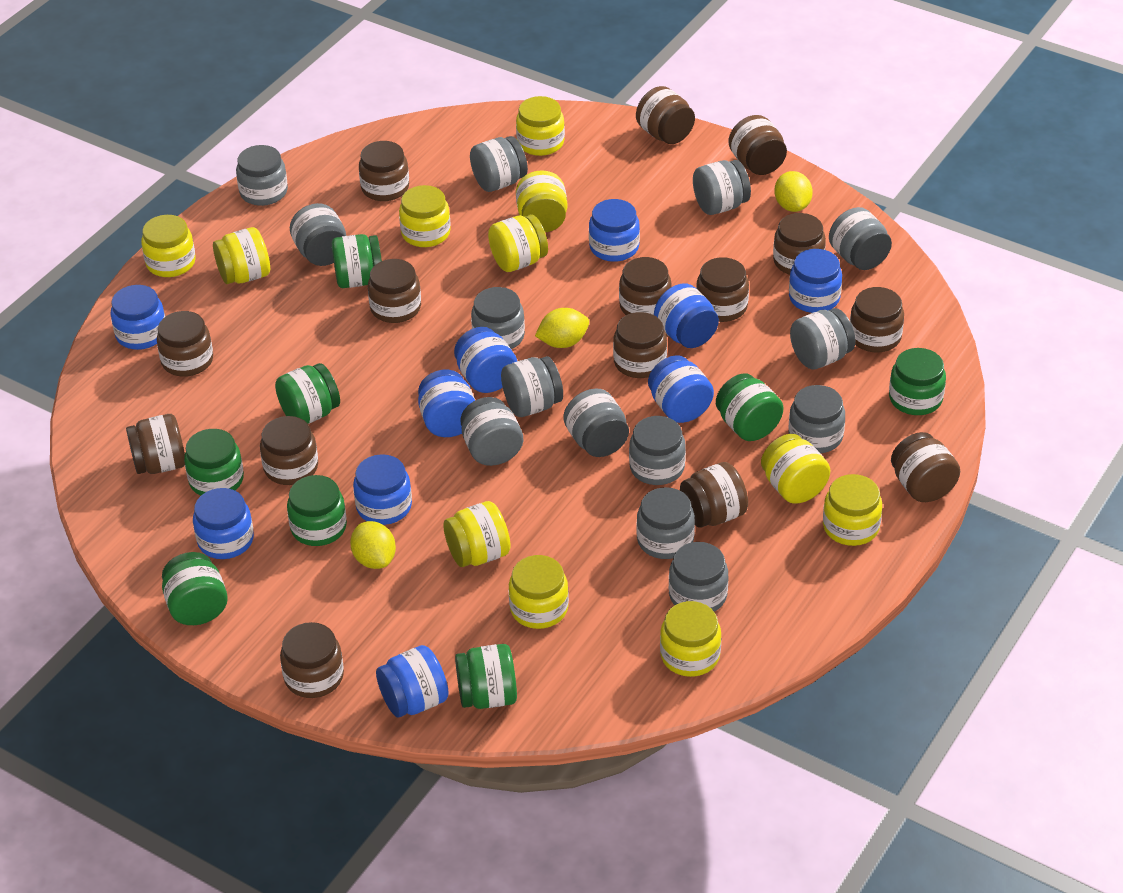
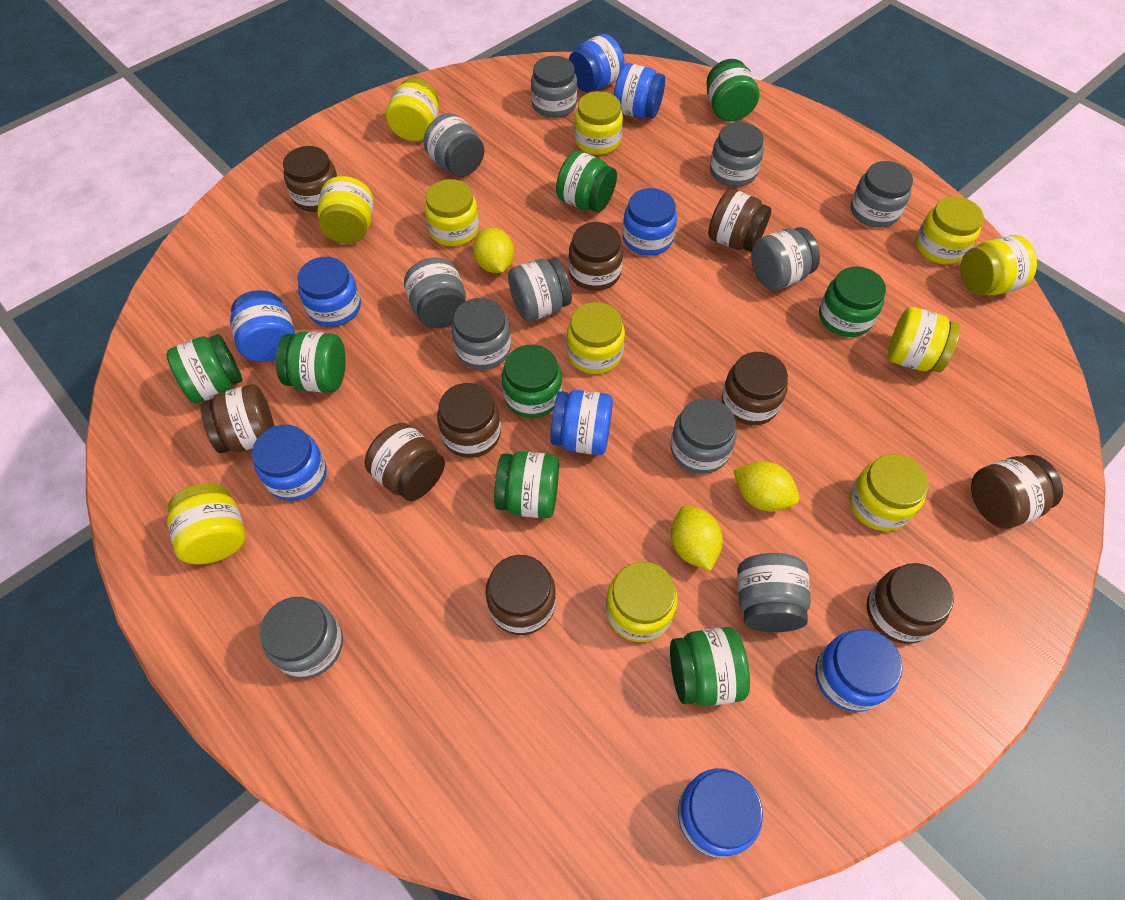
blue jar: [110,285,165,350] [193,488,254,559] [353,454,412,525] [376,645,449,718] [418,370,475,437] [454,327,517,393] [589,199,640,262] [648,355,714,423] [654,283,719,348] [789,249,842,313] = 10 -> [230,290,295,362] [252,425,326,501] [297,257,361,327] [550,390,613,455] [569,34,625,92] [614,63,665,119] [623,188,677,256] [678,768,763,858] [815,629,903,712] = 9
brown jar: [126,414,185,474] [157,311,213,377] [260,416,318,485] [280,622,344,698] [359,141,409,201] [368,259,421,323] [613,312,667,378] [619,257,671,315] [636,86,695,144] [680,462,748,527] [696,257,749,322] [728,115,787,175] [773,213,826,275] [850,287,904,353] [891,432,960,502] = 15 -> [200,384,274,453] [283,146,338,212] [365,423,445,501] [437,383,501,458] [485,555,556,635] [568,222,623,291] [708,189,771,252] [722,352,788,425] [867,563,954,644] [971,455,1063,528] = 10
grey jar: [236,145,288,206] [290,203,346,266] [460,397,523,466] [470,136,528,192] [471,287,525,349] [501,356,563,417] [563,388,629,457] [629,416,686,485] [637,487,695,559] [669,542,728,612] [693,160,751,215] [789,385,845,453] [790,308,855,369] [829,207,892,270] = 14 -> [260,597,343,678] [404,257,466,328] [424,113,485,177] [452,298,511,370] [508,258,572,322] [531,56,578,118] [670,398,737,474] [710,122,764,187] [737,553,811,632] [751,227,820,290] [851,161,913,228] = 11

